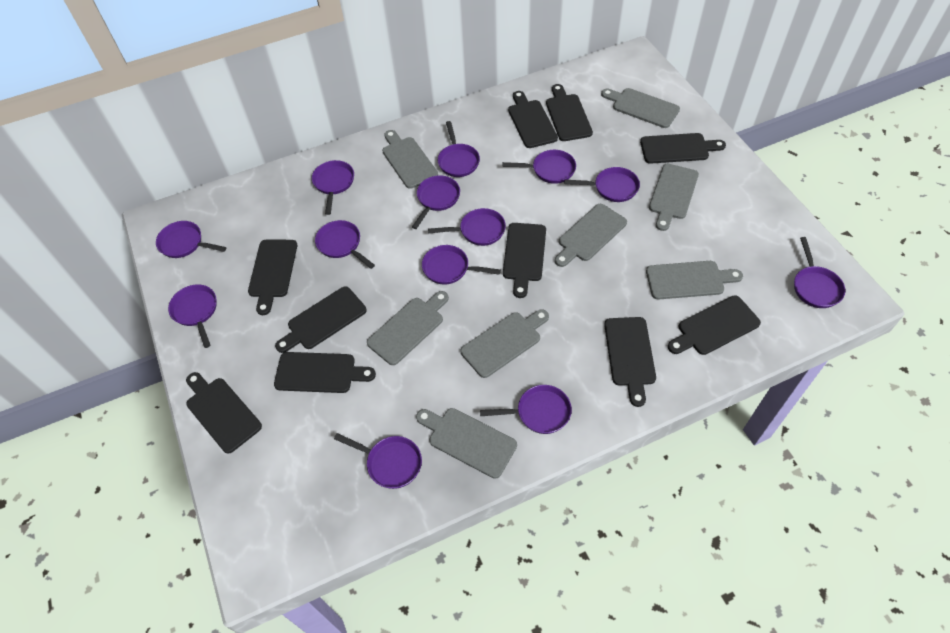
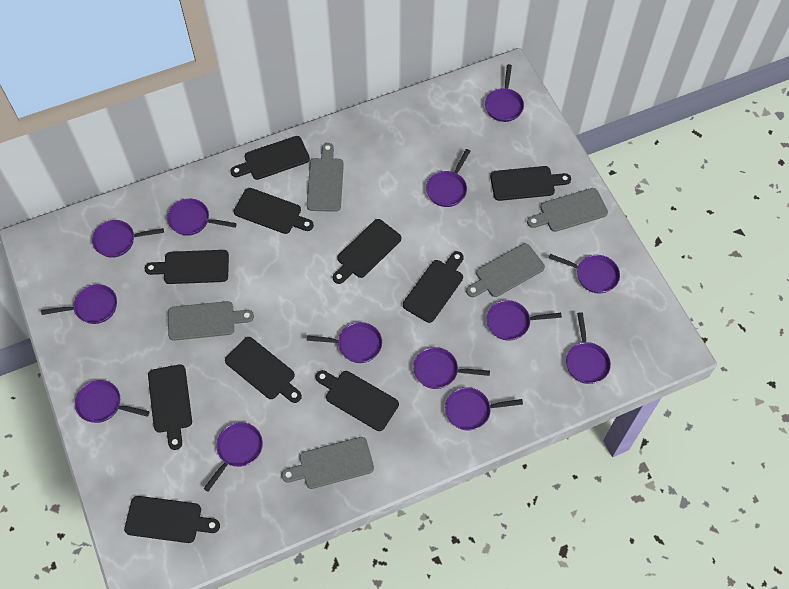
grey cutting board: [367,291,449,365] [382,130,438,189] [416,408,517,479] [461,309,549,378] [555,204,627,267] [601,88,680,128] [646,261,743,299] [649,164,699,231] = 8 -> [168,301,254,341] [281,437,374,489] [307,143,344,212] [466,243,545,297] [527,188,608,232] = 5

